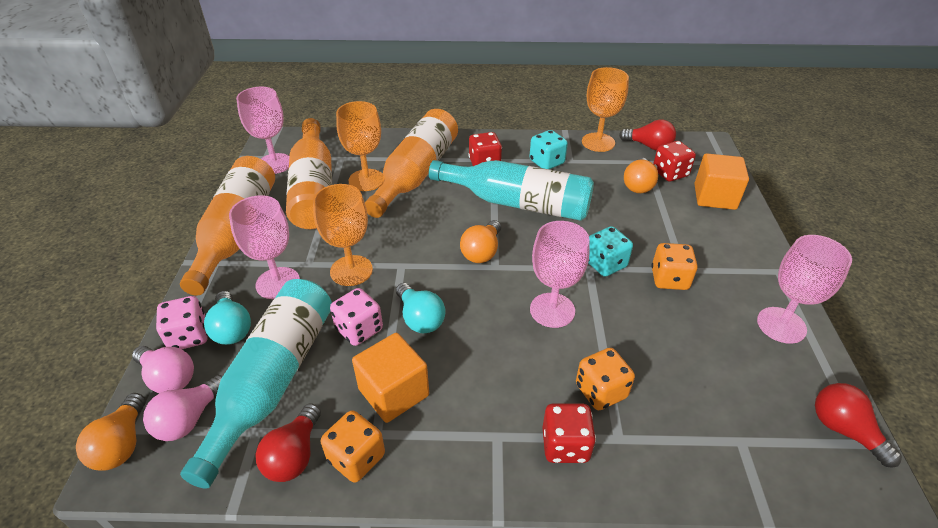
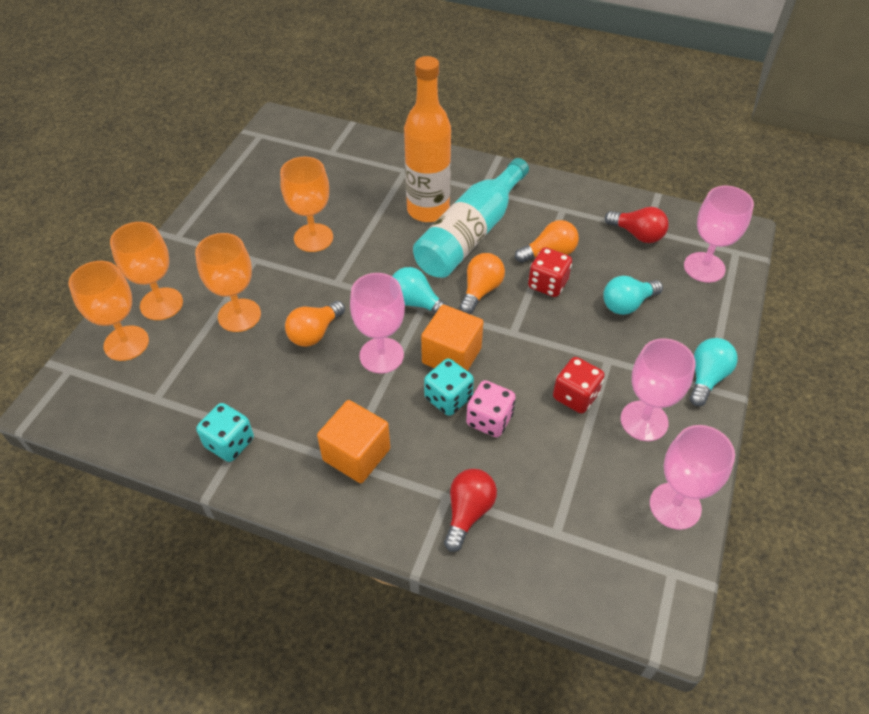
orange bottle: [180,156,275,296] [286,118,332,229] [365,109,458,218] = 3 -> [404,56,451,222] = 1
orange dice: [321,410,385,483] [576,348,635,410] [651,243,698,290] = 3 -> none = 0
orange goblet: [313,184,373,286] [336,101,383,191] [582,67,629,152] = 3 -> [69,261,149,361] [110,222,183,320] [195,233,261,332] [280,157,333,252] = 4
pink dice: [156,296,208,349] [330,288,383,346] = 2 -> [466,380,516,437] = 1
pink light bulb: [132,346,194,393] [143,375,223,441] = 2 -> none = 0
red dice: [468,132,502,166] [542,403,596,463] [653,141,696,181] = 3 -> [528,247,572,297] [553,357,605,413] = 2
red light bulb: [256,403,321,482] [619,119,676,151] [815,383,902,468] = 3 -> [444,469,497,552] [605,207,669,243] = 2
turquoise bottle: [180,279,332,489] [429,160,594,221] = 2 -> [413,158,529,278] = 1
turquoise light bulb: [204,291,251,345] [396,283,446,333] = 2 -> [392,267,451,314] [603,276,663,315] [690,338,738,407] = 3

